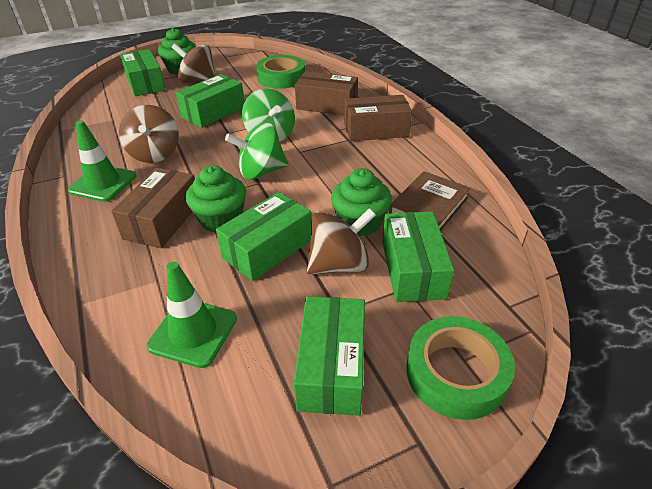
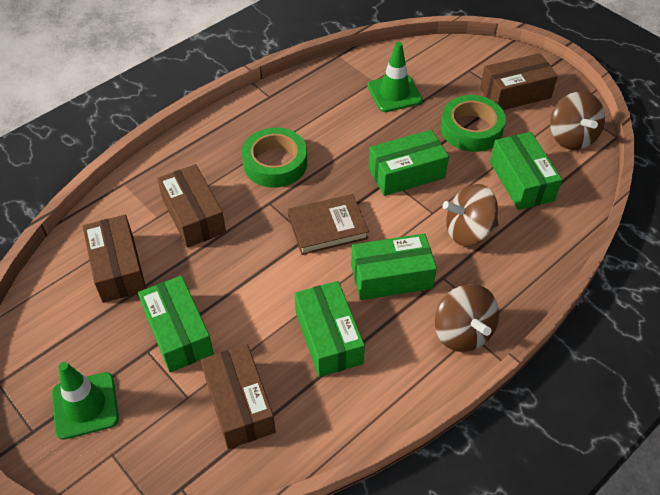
brown box: [111,168,195,248] [295,71,358,115] [344,95,412,141] = 3 -> [82,215,146,303] [157,164,226,248] [201,344,276,449] [480,53,558,110] = 4
green cupcake: [158,28,196,75] [186,165,246,233] [331,168,392,236] = 3 -> none = 0
green spinning top: [225,123,288,180] [242,88,295,142] = 2 -> none = 0

